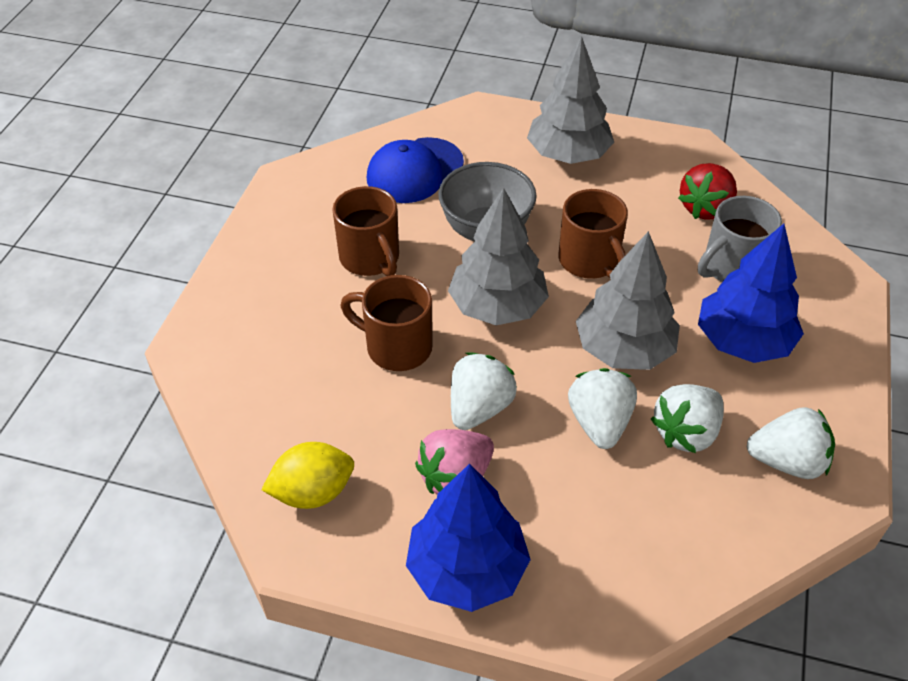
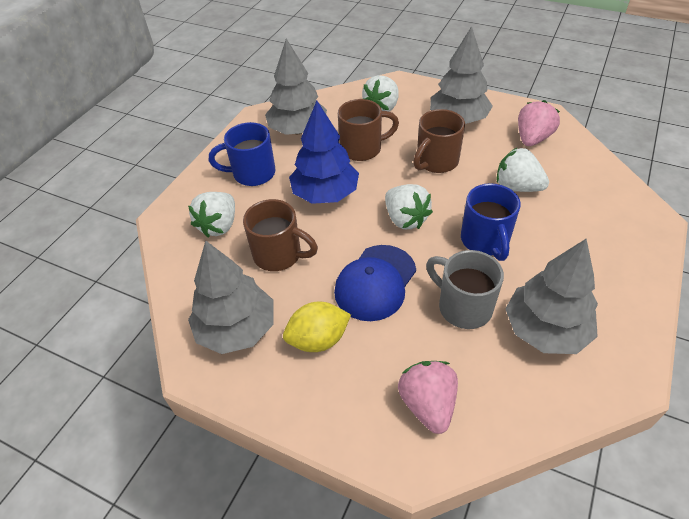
blue mug: none = 0 -> [209,122,275,186] [461,183,521,261] = 2
blue tree: [406,463,531,612] [698,224,804,363] = 2 -> [289,101,359,204] = 1
grey bowl: [438,162,537,241] = 1 -> none = 0
grey tree: [448,188,549,326] [527,36,614,164] [576,231,680,370] = 3 -> [188,241,274,354] [265,39,327,135] [430,26,493,124] [505,239,598,354] = 4
pink strawberry: [415,429,494,494] = 1 -> [398,361,458,434] [518,100,560,146] = 2
red strawberry: [678,163,737,220] = 1 -> none = 0

